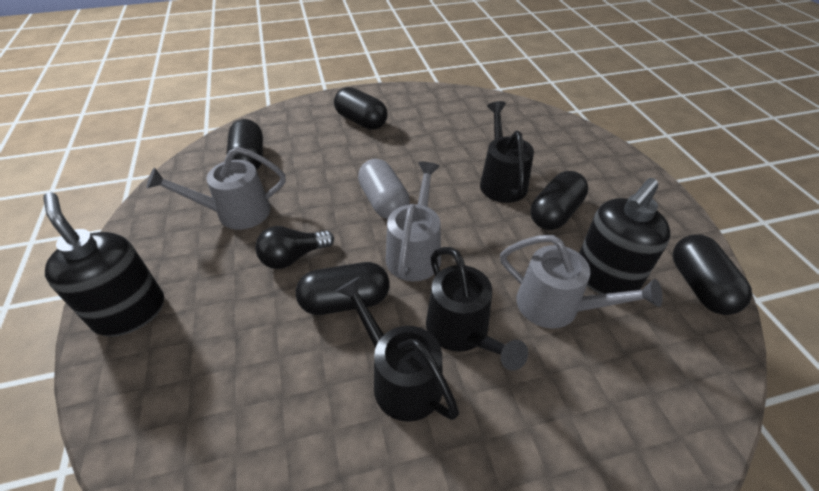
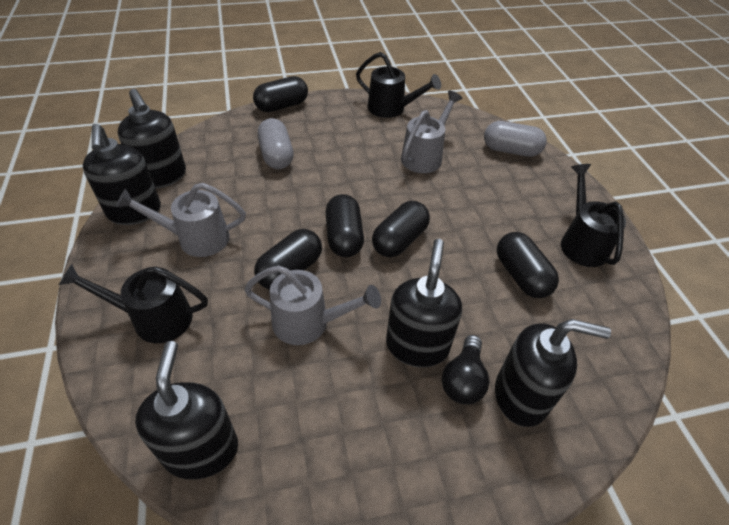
black soap dispenser: [43,192,164,337] [579,178,671,294] = 2 -> [83,124,161,225] [118,89,186,189] [135,341,238,480] [386,239,462,368] [495,319,611,427] = 5
grey capsule: [358,159,410,219] = 1 -> [257,118,294,169] [484,121,547,157] = 2

